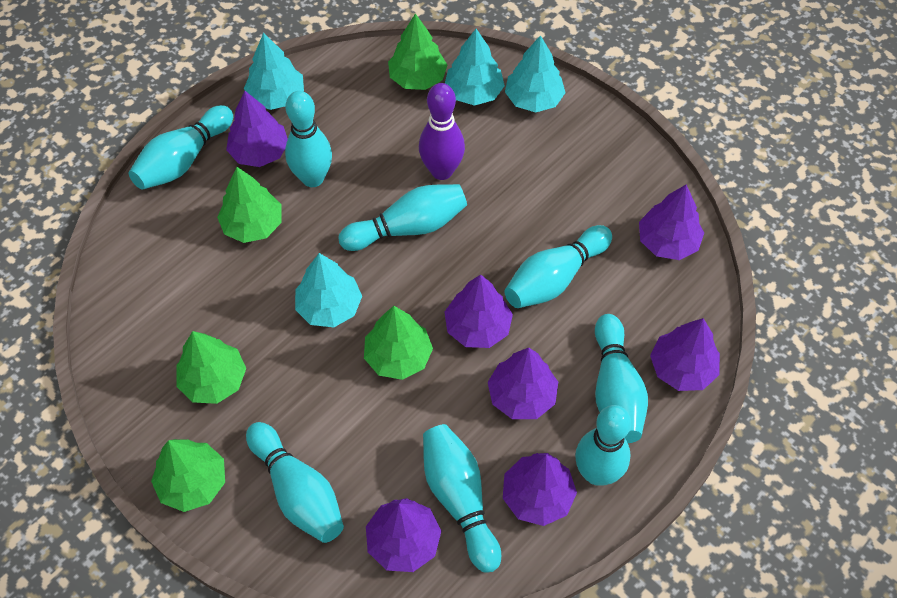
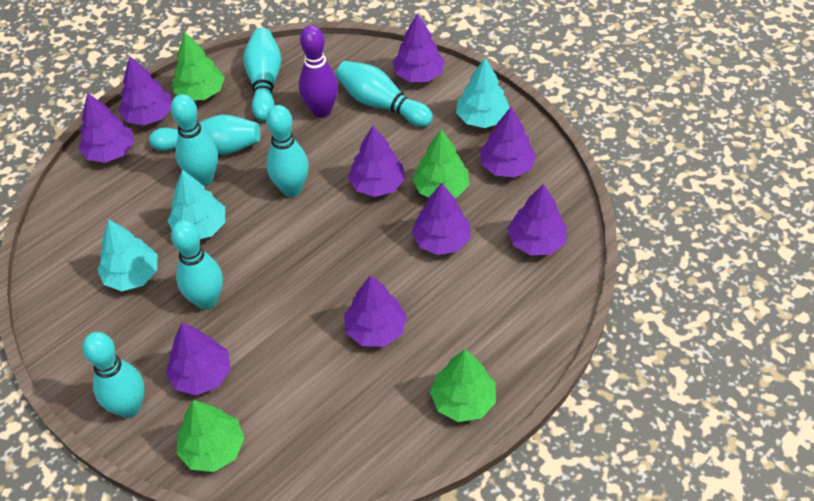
green tree: [151,439,225,512] [176,331,246,404] [217,167,282,243] [364,306,433,380] [388,13,448,90] = 5 -> [172,32,225,100] [176,400,245,472] [412,129,469,198] [430,349,496,422] = 4
purple tree: [226,91,288,167] [366,498,441,572] [444,274,513,348] [488,348,558,419] [503,453,577,526] [639,185,704,260] [650,318,720,391] = 7 -> [78,92,134,163] [119,56,172,126] [166,323,231,395] [344,275,407,347] [348,126,405,197] [392,13,445,82] [411,183,471,255] [480,106,536,178] [507,184,567,255] = 9
turquoise bowling pin: [129,105,233,190] [246,422,344,543] [285,91,332,187] [339,184,467,251] [423,424,501,573] [505,225,612,308] [575,405,631,486] [595,314,648,443] = 8 -> [82,332,145,418] [149,114,260,155] [171,94,218,186] [171,220,223,310] [243,28,281,121] [266,105,309,197] [336,61,433,127] = 7
turquoise tree: [244,33,304,110] [295,253,362,327] [445,29,505,106] [505,35,565,112] = 4 -> [97,219,157,291] [167,169,225,239] [456,58,510,128] = 3

